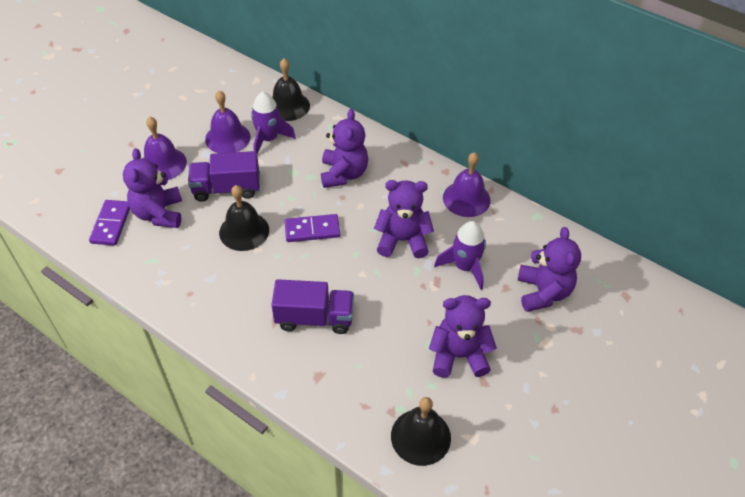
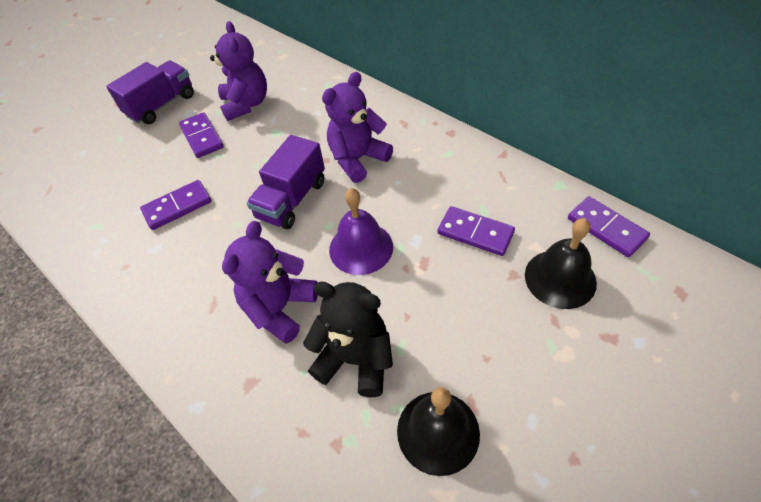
black bell: [219,185,269,251] [272,59,310,121] [391,397,451,466] = 3 -> [397,387,480,476] [525,218,597,309] = 2
black teddy bear: none = 0 -> [303,282,393,397] = 1
purple bell: [143,116,187,180] [205,90,251,153] [443,152,491,217] = 3 -> [329,188,393,275] = 1
purple domino: [89,200,130,246] [284,214,340,242] = 2 -> [140,180,212,230] [179,112,224,158] [437,206,515,256] [568,196,650,257] = 4
purple rocket: [251,92,296,154] [434,221,486,290] = 2 -> none = 0
purple teddy bear: [123,148,182,228] [321,109,368,188] [374,180,434,259] [429,295,497,378] [518,227,581,312] = 5 -> [210,21,267,121] [222,221,318,344] [322,72,393,183] = 3

